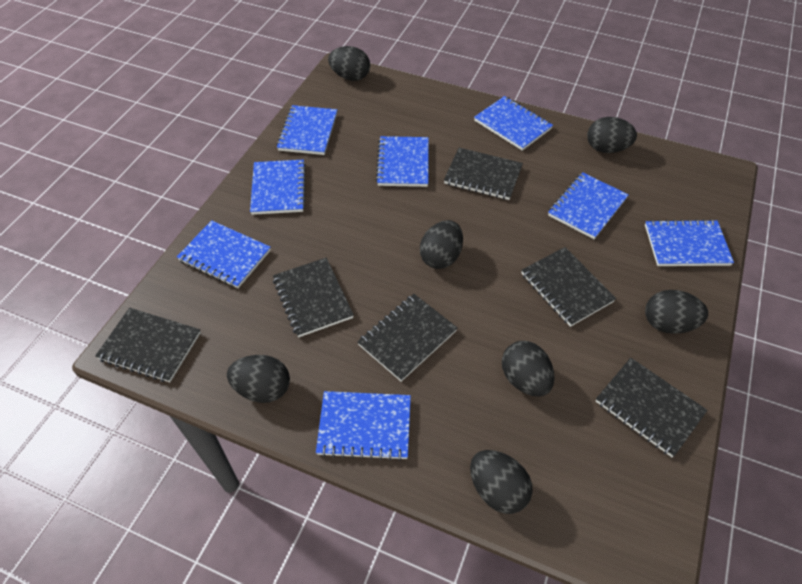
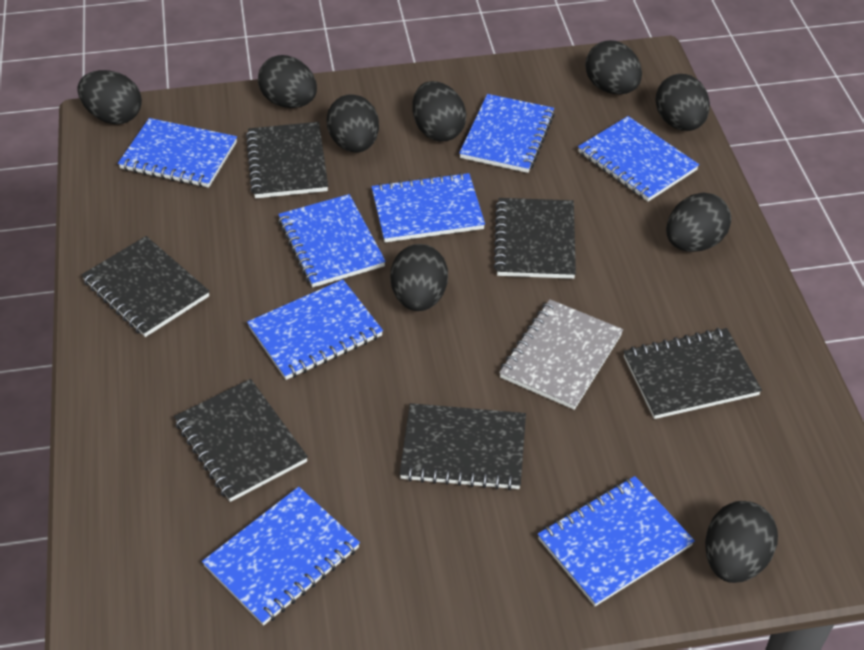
black egg: [227,355,290,403] [328,46,370,81] [420,220,463,269] [470,450,533,514] [502,341,555,397] [587,117,637,153] [645,290,708,334] = 7 -> [77,70,142,124] [258,55,317,108] [326,94,379,153] [390,244,448,311] [412,81,466,141] [585,40,642,95] [655,74,710,131] [666,193,731,252] [705,501,778,583] = 9
grey notebook: none = 0 -> [499,299,623,410] = 1

